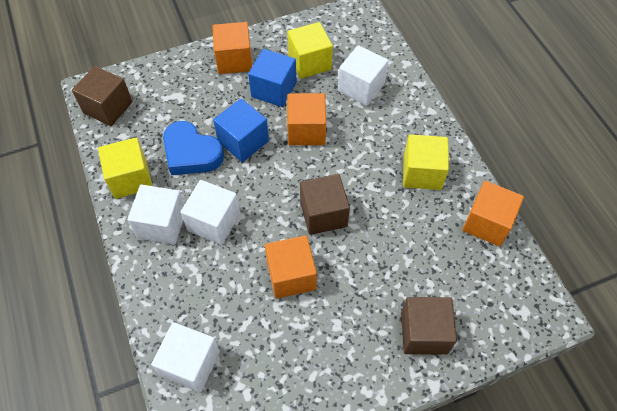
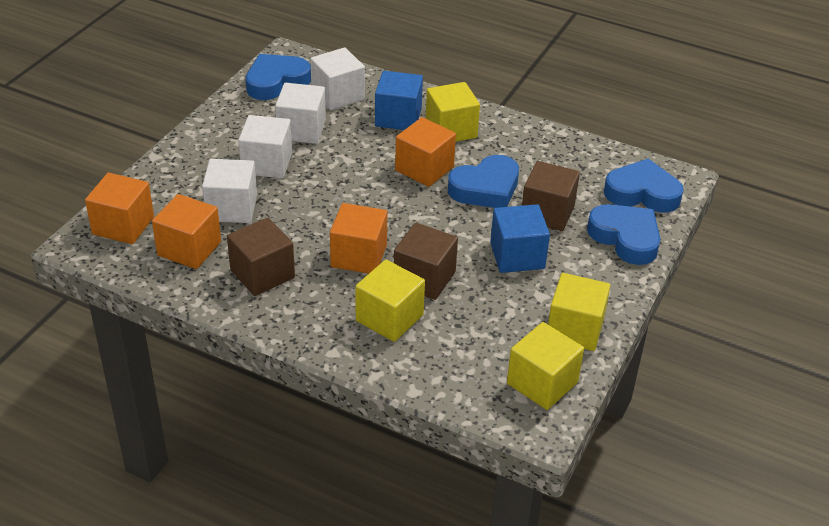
blue heart: [163,121,224,175] = 1 -> [246,54,311,100] [448,155,519,208] [587,204,660,265] [604,159,684,213] = 4
yellow cube: [98,138,153,199] [287,22,333,79] [403,134,449,190] = 3 -> [355,260,425,342] [426,82,480,142] [507,322,584,410] [548,273,611,351] = 4

